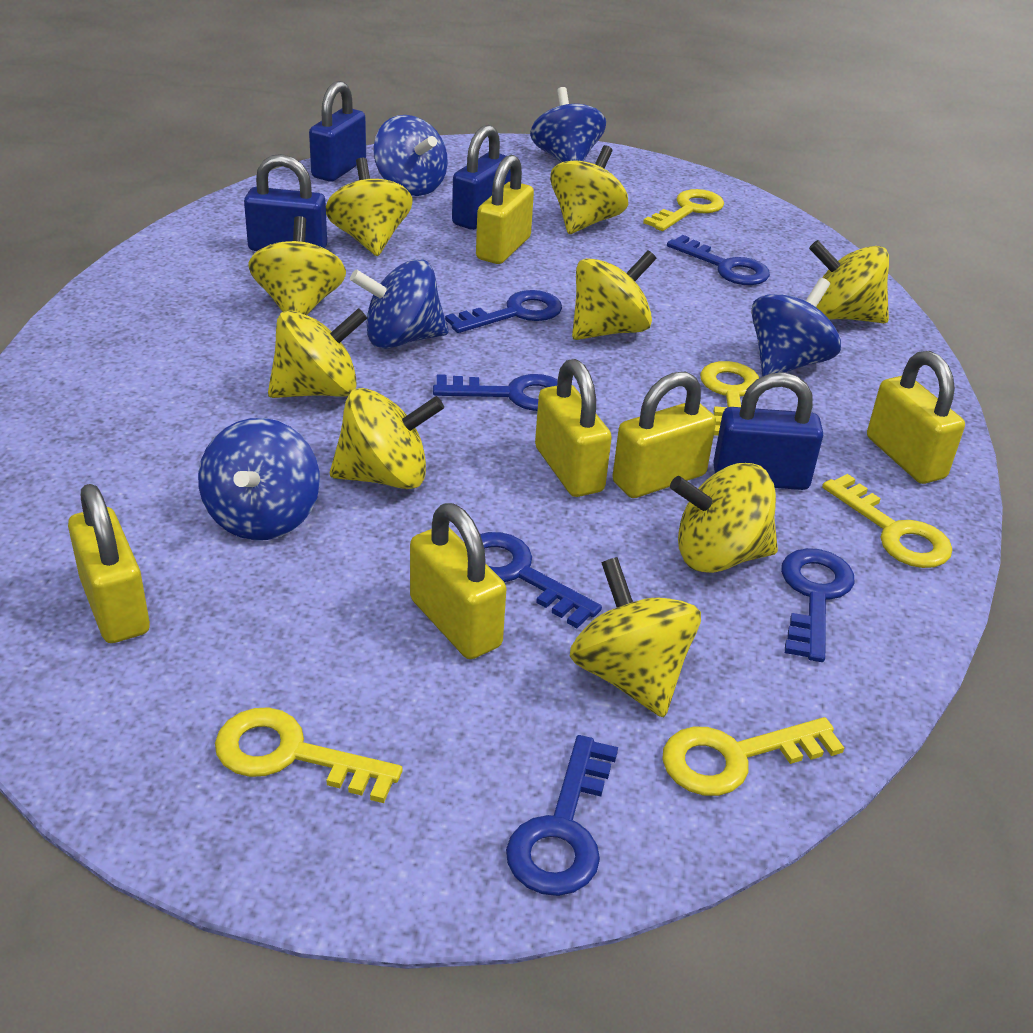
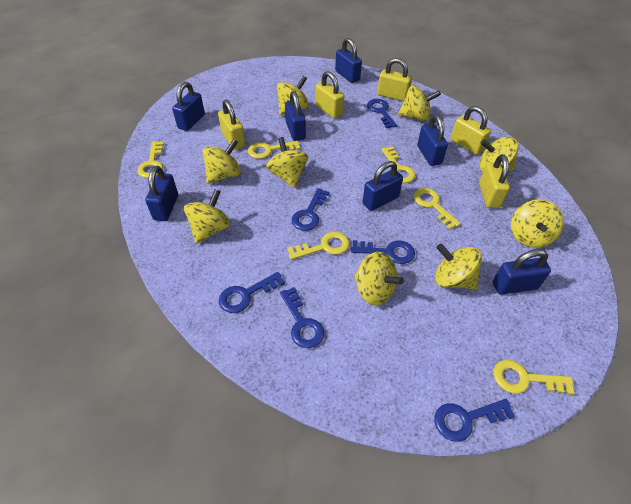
blue padlock: [244,154,327,251] [309,81,366,182] [452,125,511,230] [713,372,823,490] = 4 -> [145,166,178,221] [172,82,205,131] [285,91,306,141] [335,38,362,83] [362,161,403,211] [417,115,448,166] [493,249,551,295] = 7
blue spinning top: [198,418,320,540] [350,259,449,349] [373,115,448,196] [530,87,606,162] [751,278,841,376] = 5 -> none = 0
yellow key: [215,707,403,803] [643,189,724,231] [662,717,844,796] [700,361,759,436] [822,474,952,568] = 5 -> [137,141,164,178] [248,141,300,159] [287,232,350,260] [381,146,416,183] [413,188,461,230] [493,360,575,395] = 6
yellow padlock: [68,484,150,643] [410,503,506,659] [476,155,534,264] [535,359,612,497] [612,372,716,498] [867,351,965,484] = 6 -> [218,100,245,150] [315,71,344,119] [377,58,412,101] [451,106,491,155] [479,154,510,208] = 5

